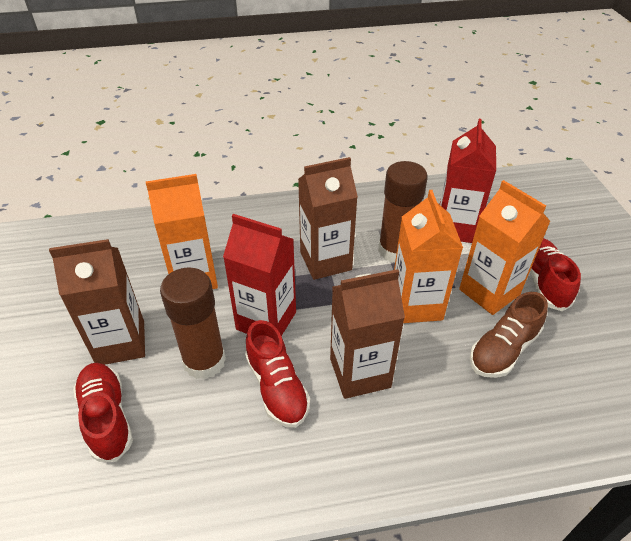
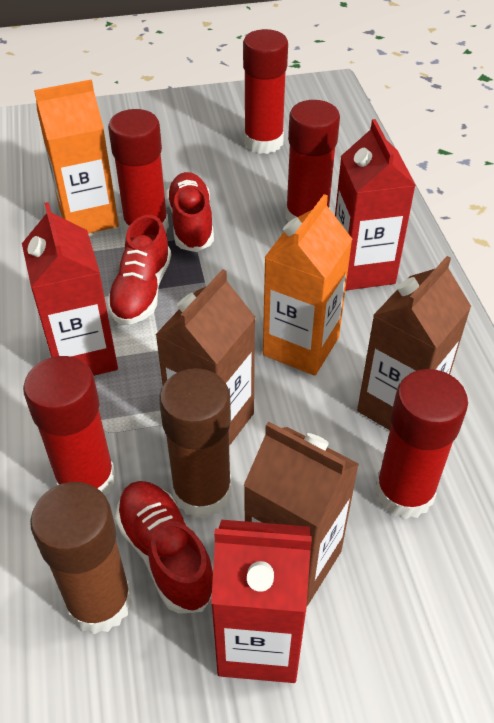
brown shoe: [470,292,548,378] = 1 -> none = 0
orange carton: [146,174,218,289] [394,190,463,323] [459,180,551,315] = 3 -> [34,79,119,234] [263,194,352,376] = 2
red carton: [223,214,296,336] [439,119,496,243] = 2 -> [22,202,118,376] [211,520,312,683] [335,119,416,291] = 3
red glue stick: none = 0 -> [23,356,115,495] [108,109,169,234] [243,29,288,154] [285,100,340,222] [375,369,468,519] = 5

